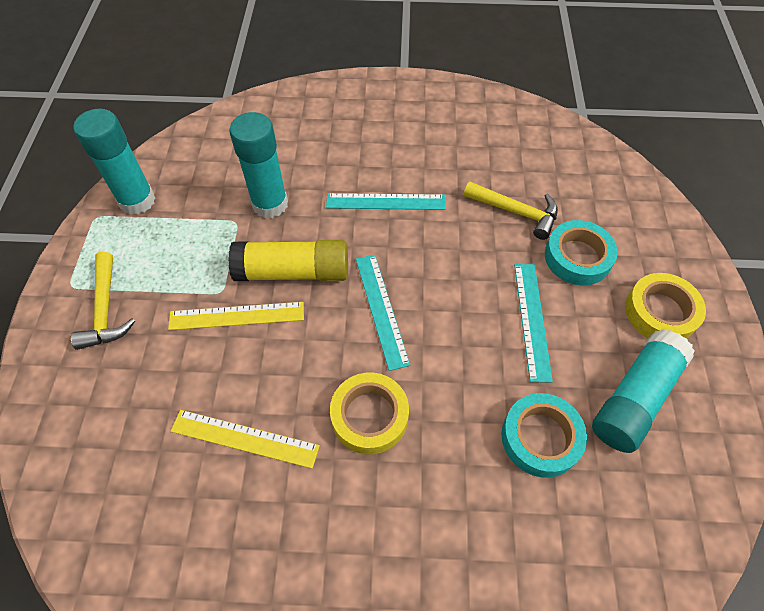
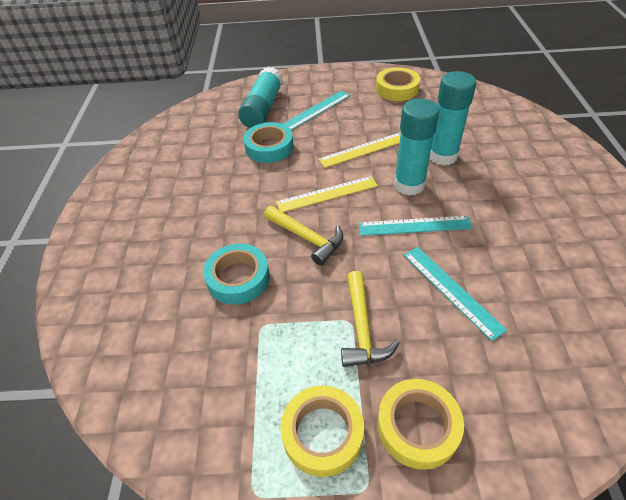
yellow glue stick: [228,240,348,281] = 1 -> none = 0
yellow tape: [330,373,409,454] [625,273,706,339] = 2 -> [280,386,364,477] [376,68,420,101] [377,379,464,470] = 3

